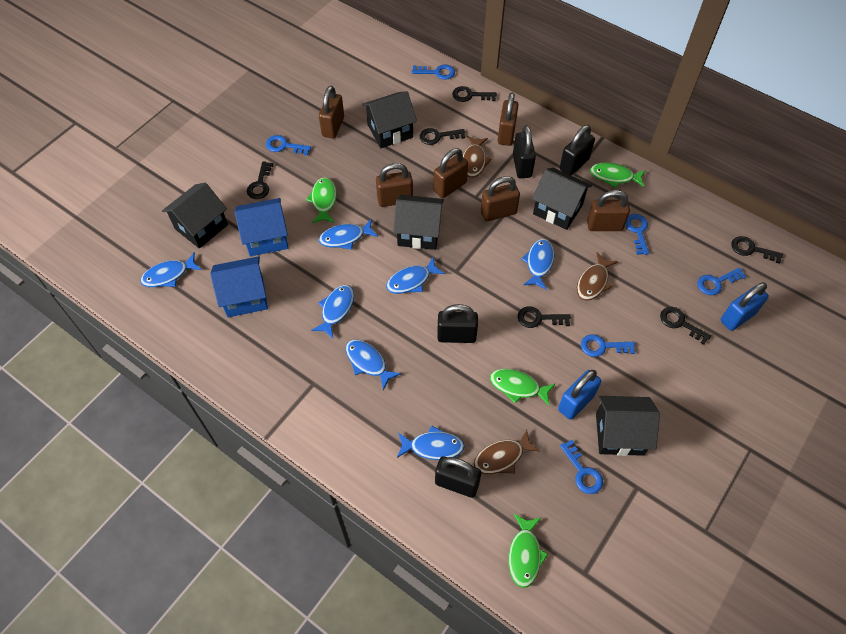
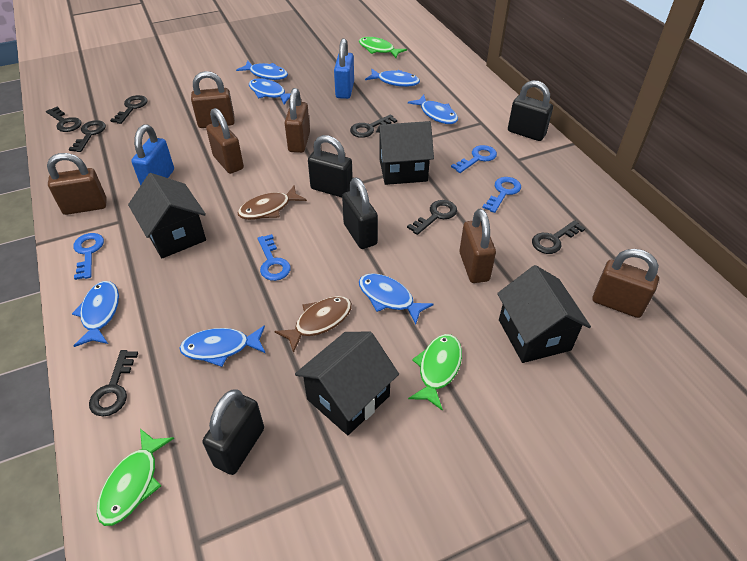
black house: [162,182,228,249] [362,91,417,148] [393,195,444,250] [532,168,592,230] [596,396,660,456] = 5 -> [128,173,206,259] [295,332,399,435] [376,121,434,185] [497,265,591,363] = 4
black key: [247,161,273,199] [420,128,465,145] [452,86,497,102] [518,306,571,328] [660,307,711,345] [731,236,783,264] = 6 -> [46,107,82,132] [69,120,106,152] [89,350,138,417] [110,95,147,124] [350,114,397,138] [407,200,457,235] [532,220,585,254] = 7
blue house: [210,256,268,317] [234,198,288,256] = 2 -> none = 0
blue key: [266,135,311,156] [412,65,455,80] [560,440,603,494] [581,334,635,357] [625,214,649,255] [697,267,746,295] = 6 -> [73,233,104,280] [257,234,291,281] [451,145,497,173] [482,177,521,213] = 4
brown fish: [463,136,492,178] [474,429,540,474] [577,252,618,301] = 3 -> [237,185,307,220] [274,296,352,353] = 2
green fish: [306,177,337,223] [490,369,555,406] [508,514,548,588] [590,163,646,188] = 4 -> [97,429,174,526] [359,37,407,58] [408,334,462,411] = 3

